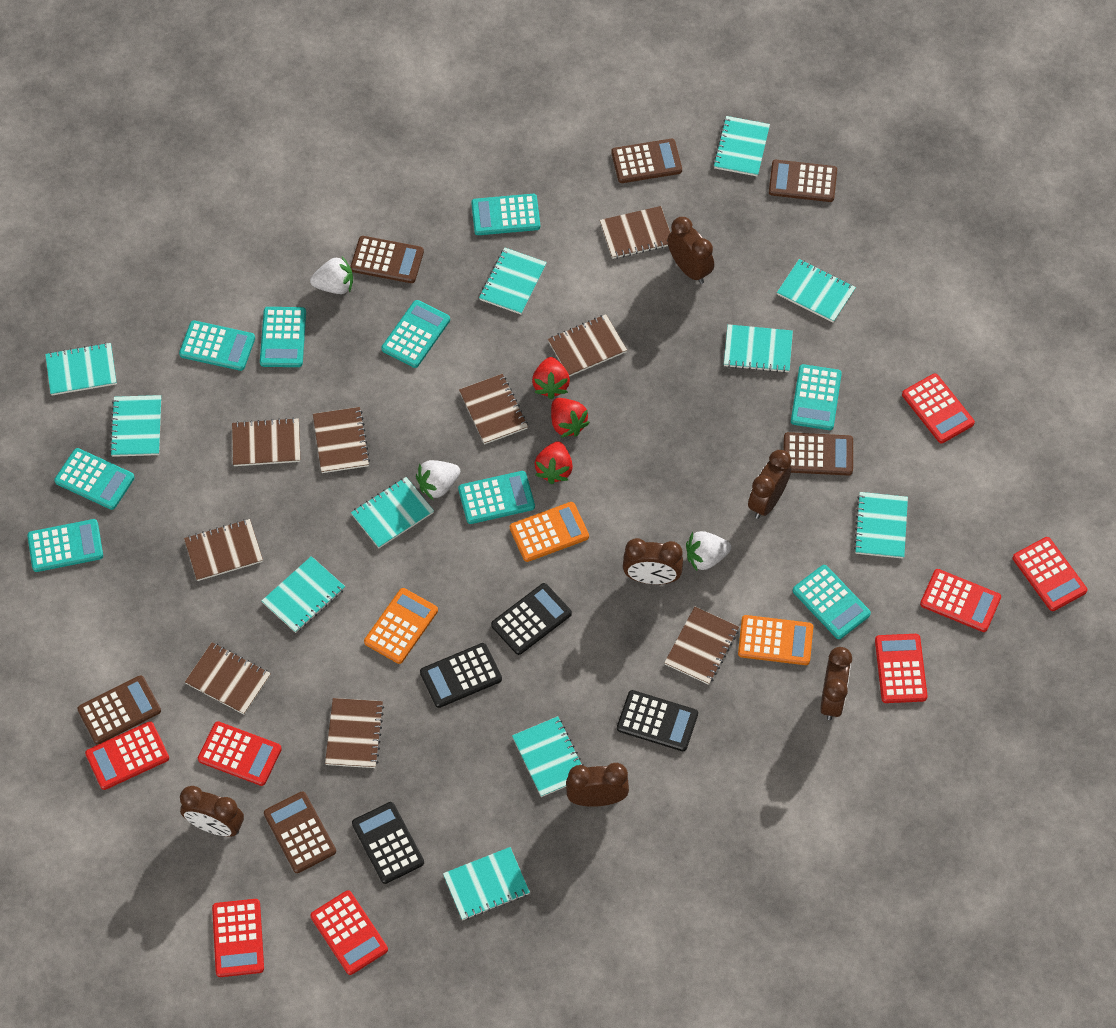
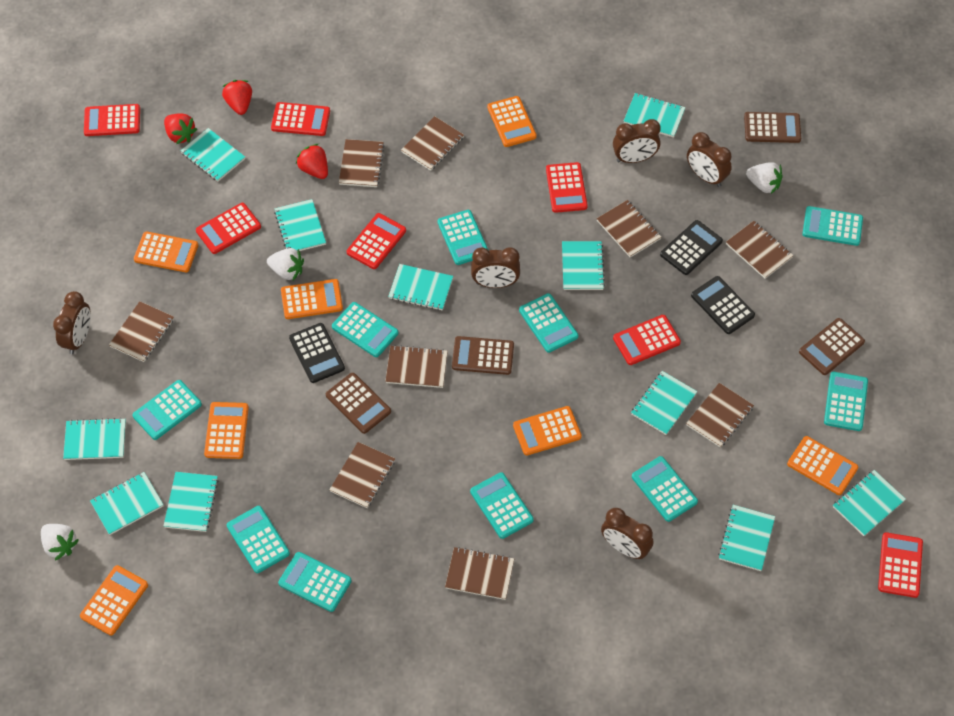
black calculator: [352,802,424,884] [420,643,502,708] [491,583,572,655] [617,690,698,751] = 4 -> [289,323,345,383] [660,220,723,275] [691,276,755,334] = 3
brown calculator: [78,675,161,744] [264,791,336,873] [350,236,424,283] [611,139,682,183] [769,160,837,202] [783,432,853,476] = 6 -> [326,373,391,434] [452,336,514,375] [744,112,801,143] [799,318,865,375] = 4
brown clock: [180,786,244,837] [566,763,629,807] [623,538,683,585] [668,217,714,284] [748,450,792,519] [820,647,852,720] = 6 -> [53,291,91,354] [471,247,520,288] [601,508,653,559] [613,119,661,163] [687,132,732,187] = 5
orange calculator: [364,588,438,664] [510,502,589,562] [738,615,813,665] = 3 -> [80,565,148,636] [134,231,199,272] [204,402,249,459] [281,279,343,319] [487,96,537,147] [513,406,582,456] [787,436,858,495] = 7
red calculator: [85,721,169,790] [198,722,282,786] [212,899,264,977] [310,890,388,975] [875,634,928,703] [902,373,975,443] [920,569,1001,632] [1013,537,1087,611] = 8 -> [84,104,140,136] [196,203,261,254] [271,102,330,136] [347,213,406,269] [546,162,588,213] [613,315,681,365] [878,532,923,598] = 7
turquoise calculator: [27,519,103,572] [54,448,135,510] [179,320,255,371] [260,307,306,367] [381,300,450,368] [458,471,535,524] [471,194,540,235] [791,364,842,430] [793,565,871,639] = 9 -> [132,380,202,440] [227,506,290,573] [278,552,352,612] [332,302,398,357] [437,210,488,265] [470,472,534,539] [519,293,578,353] [632,456,698,522] [803,206,863,246] [824,372,868,431] = 10

